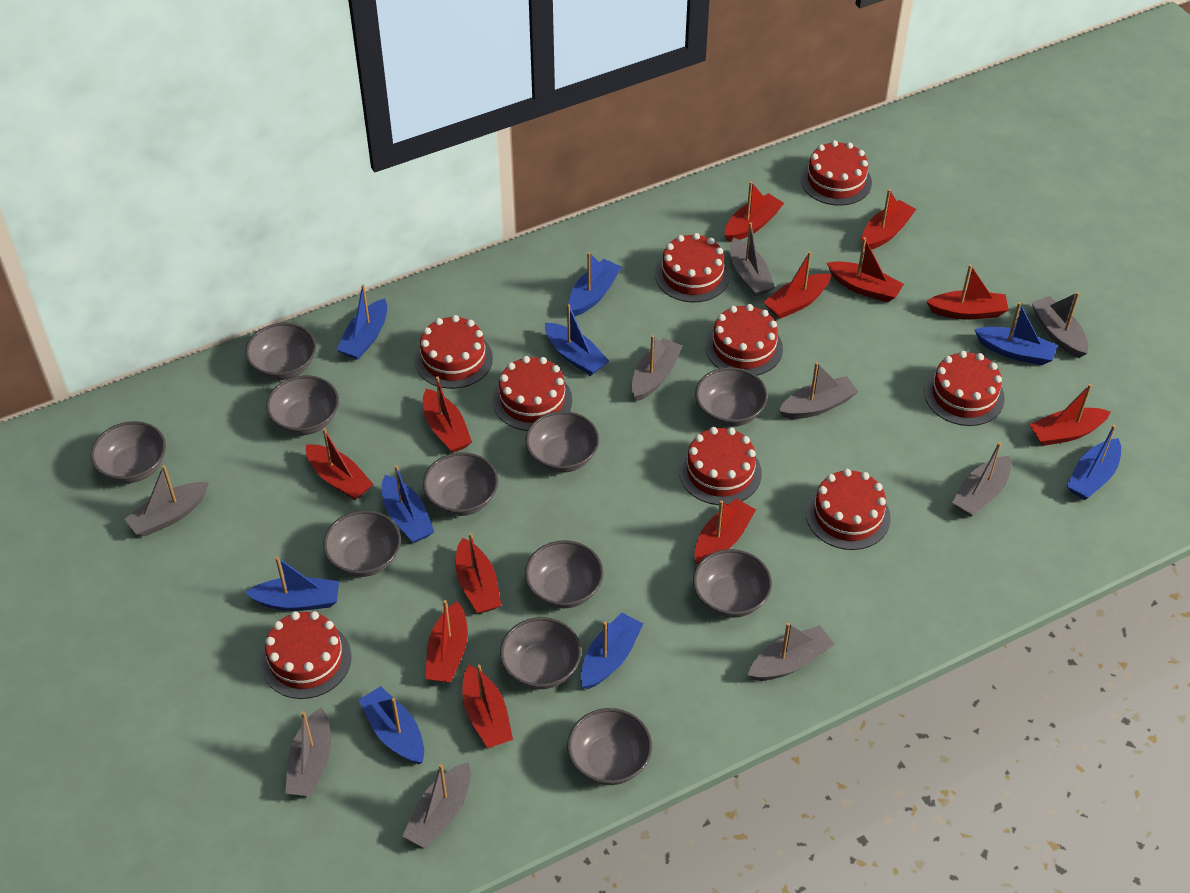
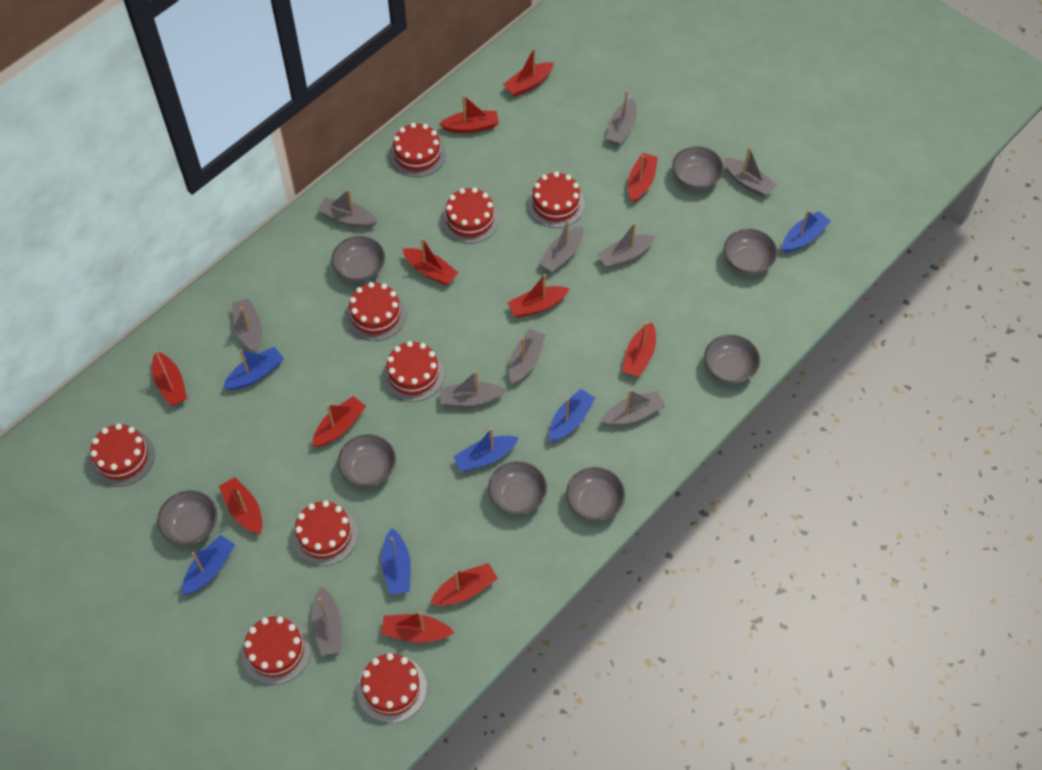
blue boat: [245,557,339,611] [337,285,387,360] [359,686,424,764] [382,465,434,543] [545,304,609,376] [568,252,622,316] [581,613,643,689] [974,302,1058,365] [1067,425,1121,500] = 9 -> [182,535,235,595] [223,347,284,390] [381,528,411,595] [453,428,519,472] [549,389,595,442] [782,210,831,253] = 6
grey boat: [125,465,209,537] [285,708,331,796] [402,762,471,849] [632,335,682,401] [730,222,775,296] [748,623,834,681] [779,362,858,419] [952,442,1011,517] [1031,292,1088,358] = 9 -> [232,298,262,353] [311,586,342,656] [318,189,377,228] [439,371,506,407] [509,329,546,384] [539,220,583,272] [597,222,655,268] [601,389,665,426] [606,91,637,145] [723,147,776,197] = 10
grey bowl: [91,421,166,483] [245,323,316,380] [266,375,339,435] [323,510,401,577] [423,452,498,516] [500,617,582,689] [525,411,599,473] [525,540,604,608] [567,708,652,785] [693,549,772,618] [695,367,768,427] = 11 -> [157,490,217,545] [331,236,385,283] [338,434,396,487] [488,461,547,515] [566,467,625,521] [672,146,724,190] [704,335,760,384] [724,229,777,275] = 8
red boat: [306,428,373,500] [423,376,472,453] [425,600,468,683] [456,533,501,613] [462,665,513,748] [694,498,756,564] [725,181,784,242] [764,251,831,319] [827,237,904,302] [862,189,916,250] [927,264,1009,320] [1029,384,1111,446] = 12 -> [152,351,187,406] [219,477,262,534] [312,396,366,447] [381,612,454,643] [403,238,458,285] [430,563,498,605] [439,95,499,133] [503,48,554,97] [507,274,569,318] [622,322,656,377] [628,153,658,203] = 11

